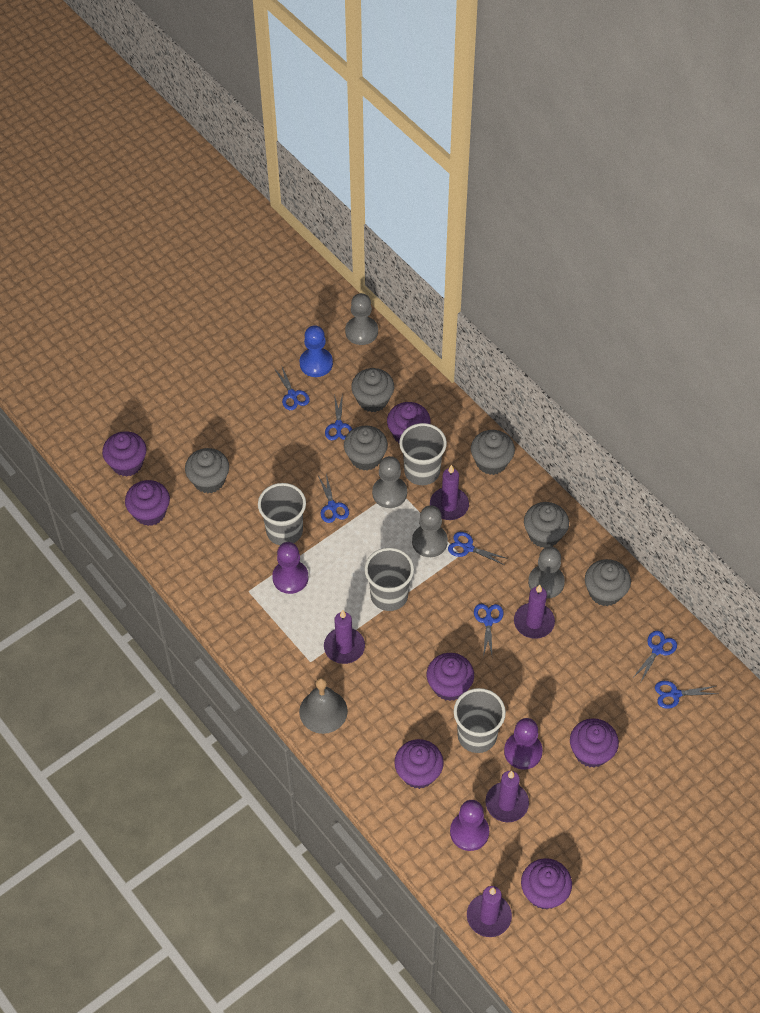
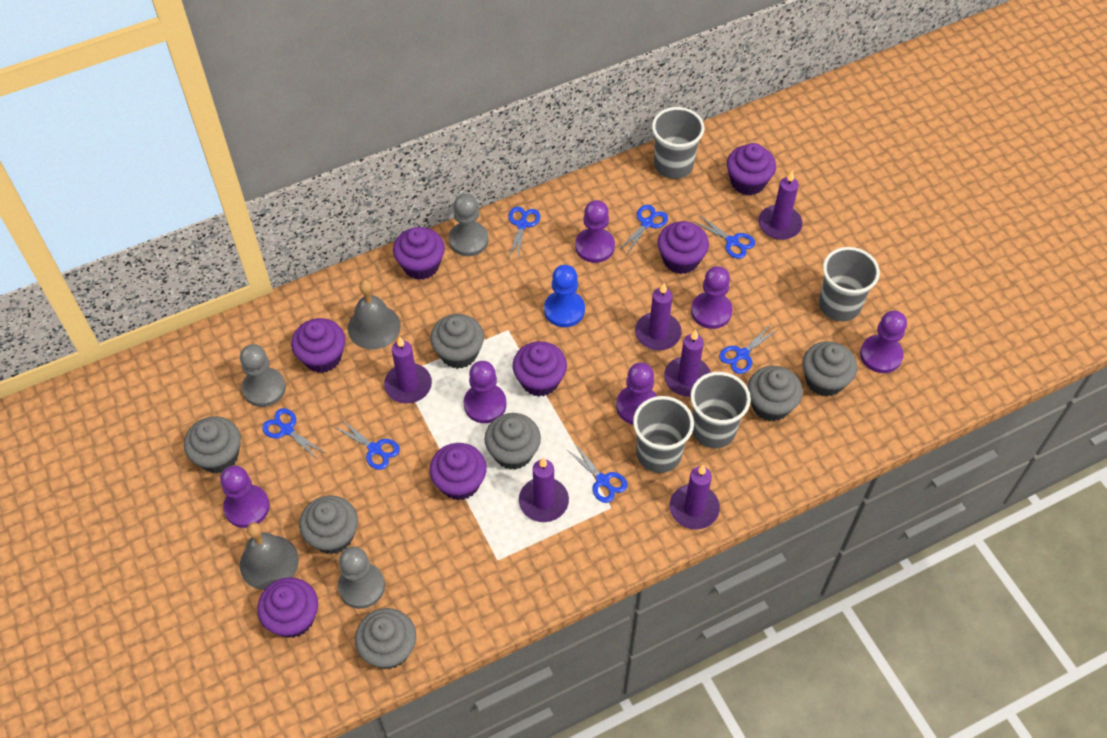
grey bell: [299,677,348,734] = 1 -> [240,522,299,590] [348,280,401,350] = 2
grey cupcake: [185,448,229,493] [344,426,388,471] [351,368,394,412] [471,430,515,475] [524,502,569,548] [585,559,631,606] = 6 -> [184,416,241,473] [299,496,358,554] [355,608,416,669] [430,314,484,369] [485,413,541,470] [748,366,803,421] [802,341,857,397] = 7
grey pawn: [345,293,378,345] [372,456,407,508] [412,505,448,557] [528,547,565,598] = 4 -> [240,344,286,407] [338,547,385,609] [449,194,489,256] = 3
purple candle: [324,610,365,664] [430,465,469,520] [467,886,512,937] [485,771,529,822] [514,585,555,639] = 5 -> [384,336,432,404] [519,458,569,522] [635,283,682,351] [664,330,711,397] [670,465,720,529] [758,170,803,240] = 6
purple pawn: [272,542,309,594] [450,800,489,851] [504,718,543,769] = 3 -> [220,465,270,528] [463,361,506,423] [575,200,615,263] [616,362,657,424] [691,266,732,329] [860,311,907,373] = 6

